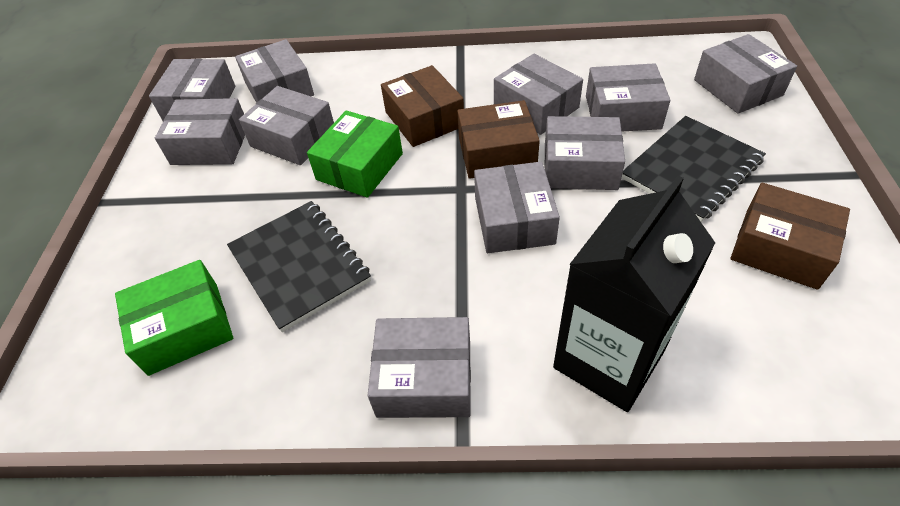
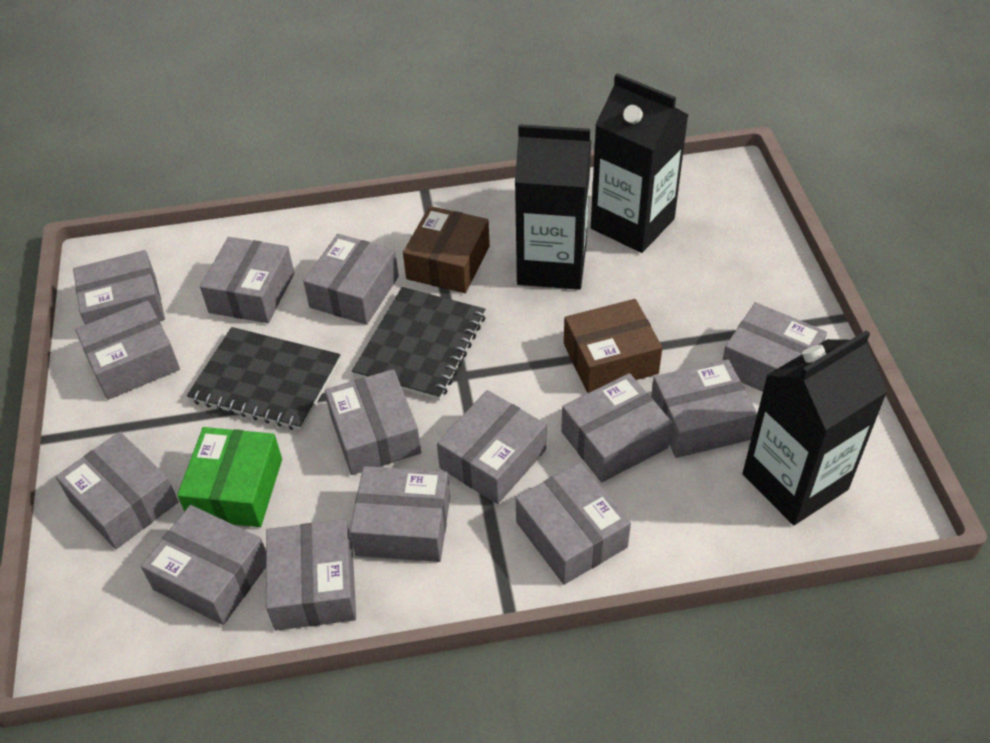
black carton: [553,176,715,412] = 1 -> [515,124,591,290] [591,73,688,253] [742,330,888,525] = 3
brown box: [381,65,464,147] [457,100,540,179] [731,183,850,290] = 3 -> [403,206,490,293] [564,299,662,393] = 2
green box: [115,260,233,376] [307,111,403,198] = 2 -> [177,427,282,527] = 1
grey box: [149,59,236,121] [155,98,245,165] [235,39,314,103] [239,86,334,165] [367,317,471,418] [474,162,560,253] [494,54,583,135] [544,116,625,190] [586,63,670,131] [694,34,797,114] = 10 -> [56,432,179,549] [73,250,165,325] [75,301,180,400] [141,505,266,625] [200,237,294,323] [266,519,356,631] [303,234,399,325] [325,369,421,475] [350,466,450,562] [437,390,546,504] [516,462,631,585] [561,373,672,482] [651,359,757,458] [722,302,827,392] = 14

